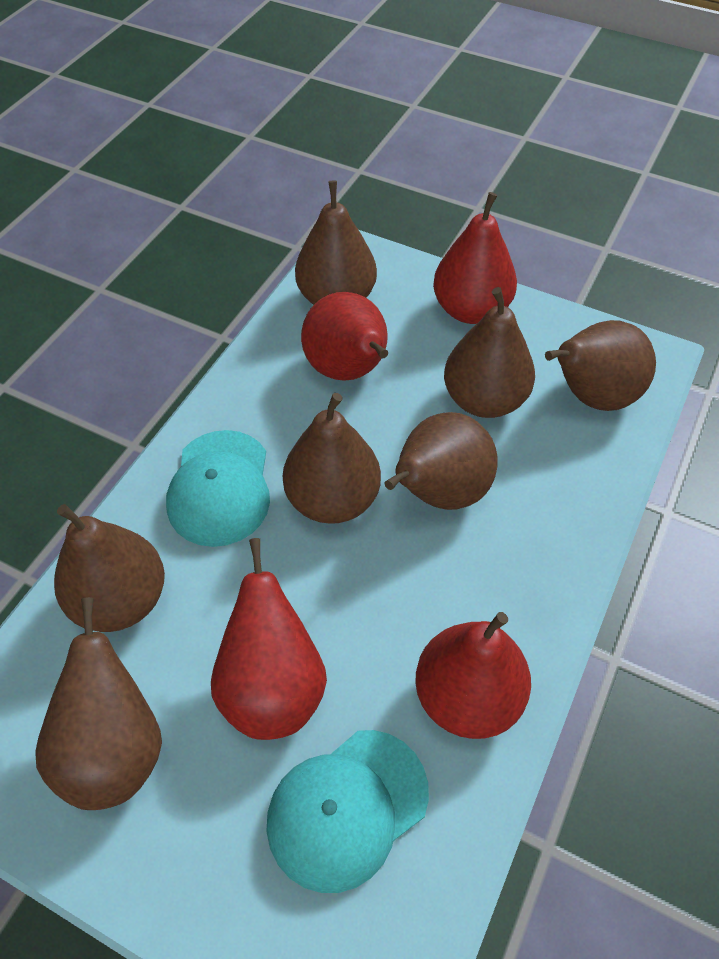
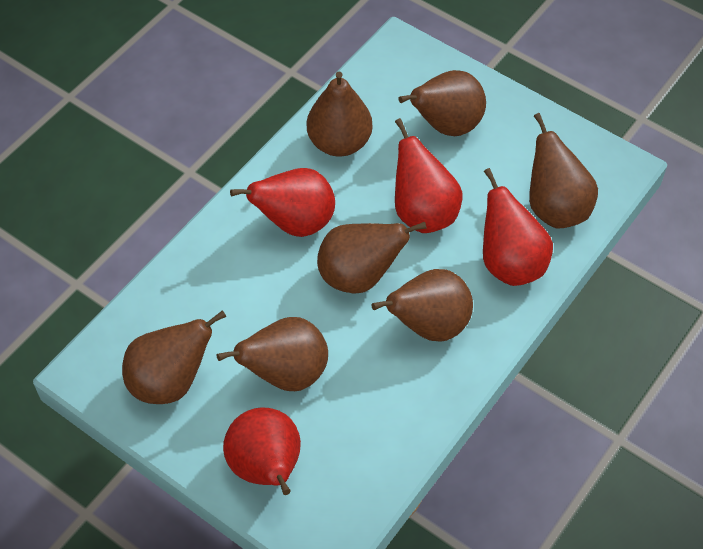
turquoise cap: [166,430,270,547] [266,730,429,893] = 2 -> none = 0

